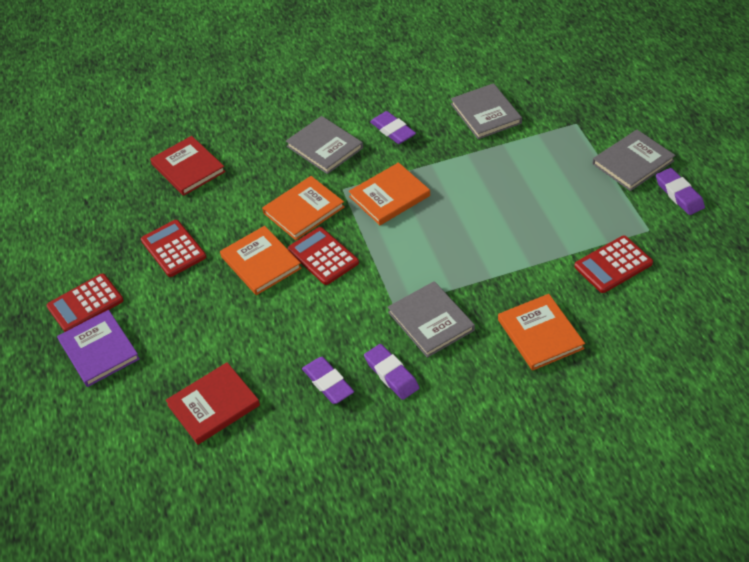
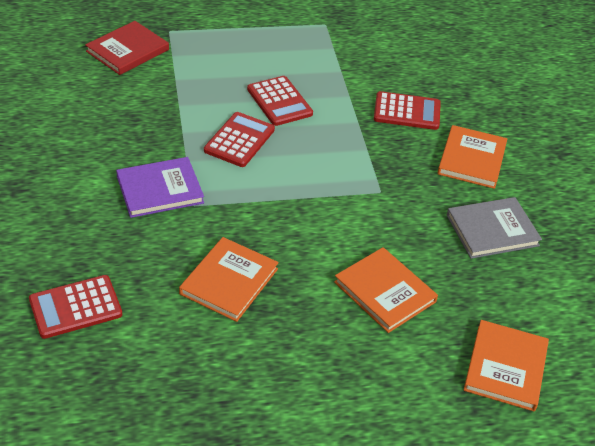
grey book: [286,116,363,174] [388,281,475,358] [451,83,522,139] [593,130,676,191] = 4 -> [447,197,542,259] = 1
purple eraser: [302,357,354,404] [364,344,419,400] [370,111,416,144] [656,168,705,215] = 4 -> none = 0
red book: [150,136,226,196] [166,362,260,445] = 2 -> [85,21,169,75] = 1

